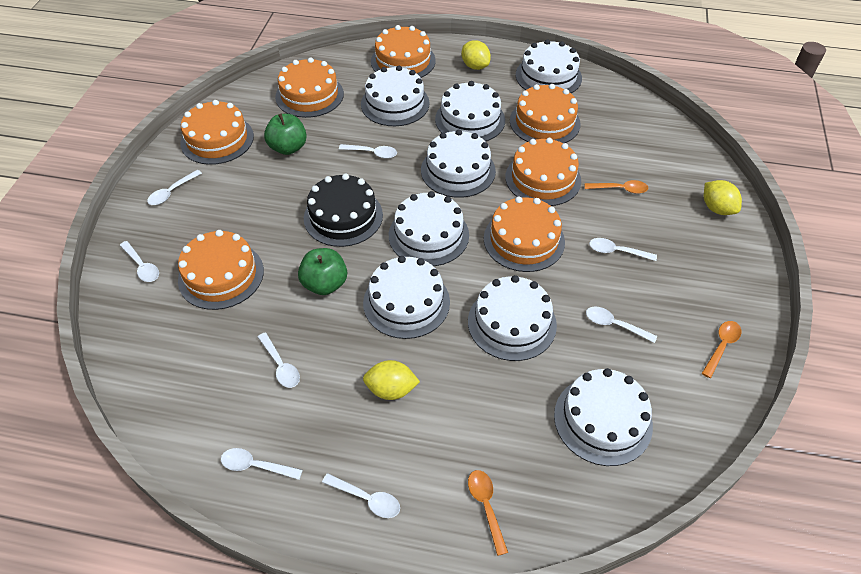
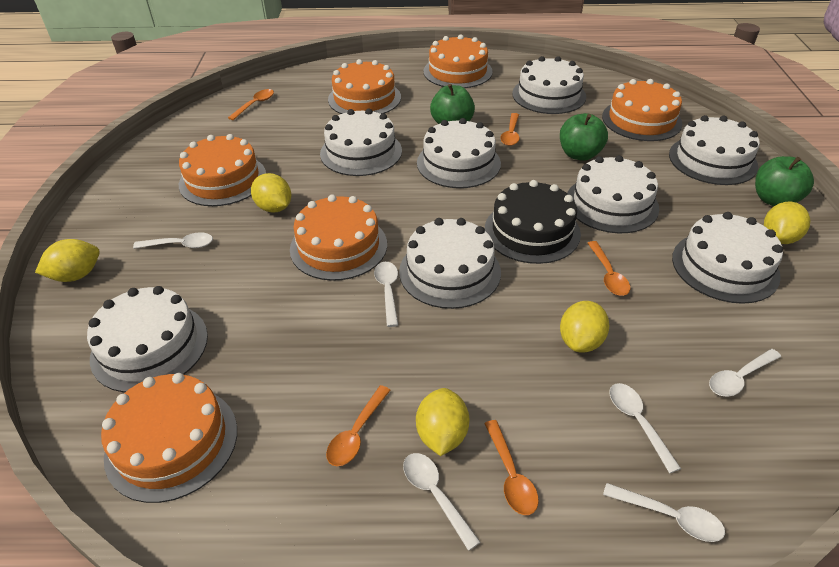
green apple: [264,114,307,155] [298,248,347,295] = 2 -> [430,84,475,124] [560,113,608,161] [755,156,814,206] = 3
orange cake: [178,230,264,310] [180,100,254,165] [275,57,344,118] [371,25,436,78] [484,196,565,272] [505,138,581,206] [510,84,580,143] = 7 -> [101,373,237,503] [179,134,266,206] [290,194,387,281] [328,59,401,114] [424,35,493,88] [602,79,682,141] = 6
orange spoon: [468,470,508,556] [584,180,649,194] [702,321,741,378] = 3 -> [228,89,274,120] [326,385,391,466] [484,420,539,515] [500,113,520,146] [588,241,630,296] = 5
white spoon: [120,241,159,282] [147,170,202,205] [221,448,303,480] [258,332,300,388] [322,473,400,518] [339,144,397,159] [586,307,657,343] [589,238,657,261] = 8 -> [133,232,213,249] [374,262,398,327] [403,453,480,551] [603,483,725,542] [609,383,681,473] [709,349,781,397] = 6
yellow lemon: [363,360,420,400] [461,40,491,70] [704,180,742,215] = 3 -> [35,239,100,282] [251,173,291,212] [416,388,470,456] [560,301,609,352] [764,202,810,244] = 5

